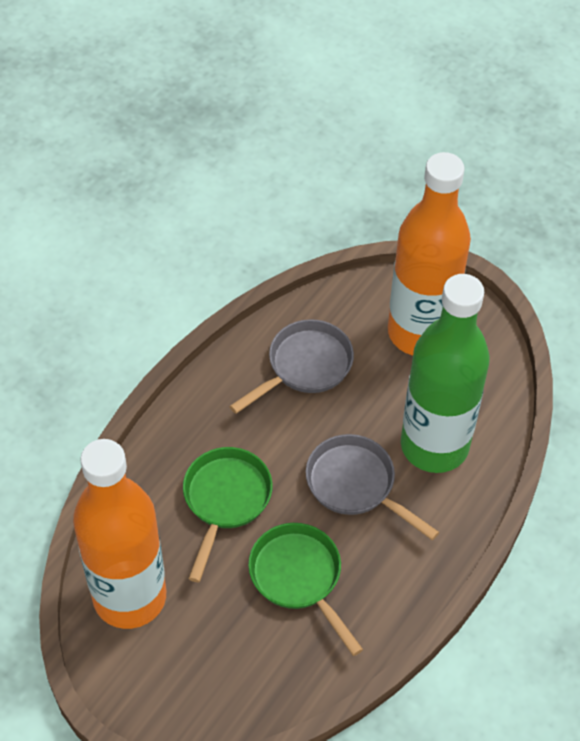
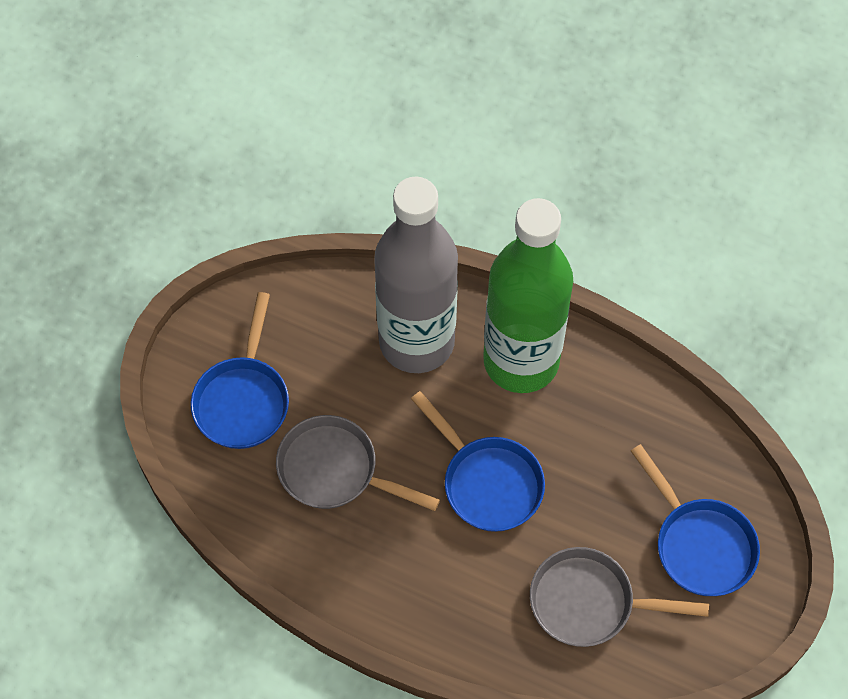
blue pan: none = 0 -> [191,292,289,449] [411,391,545,532] [631,444,760,596] = 3
green pan: [183,447,273,582] [248,523,363,656] = 2 -> none = 0
grey bottle: none = 0 -> [374,176,458,373] = 1
orange bottle: [73,439,166,629] [388,152,471,355] = 2 -> none = 0

